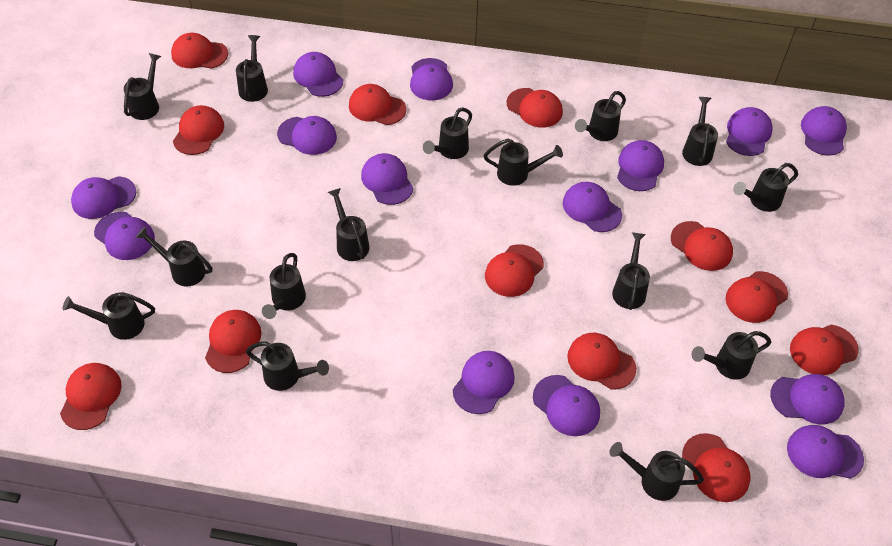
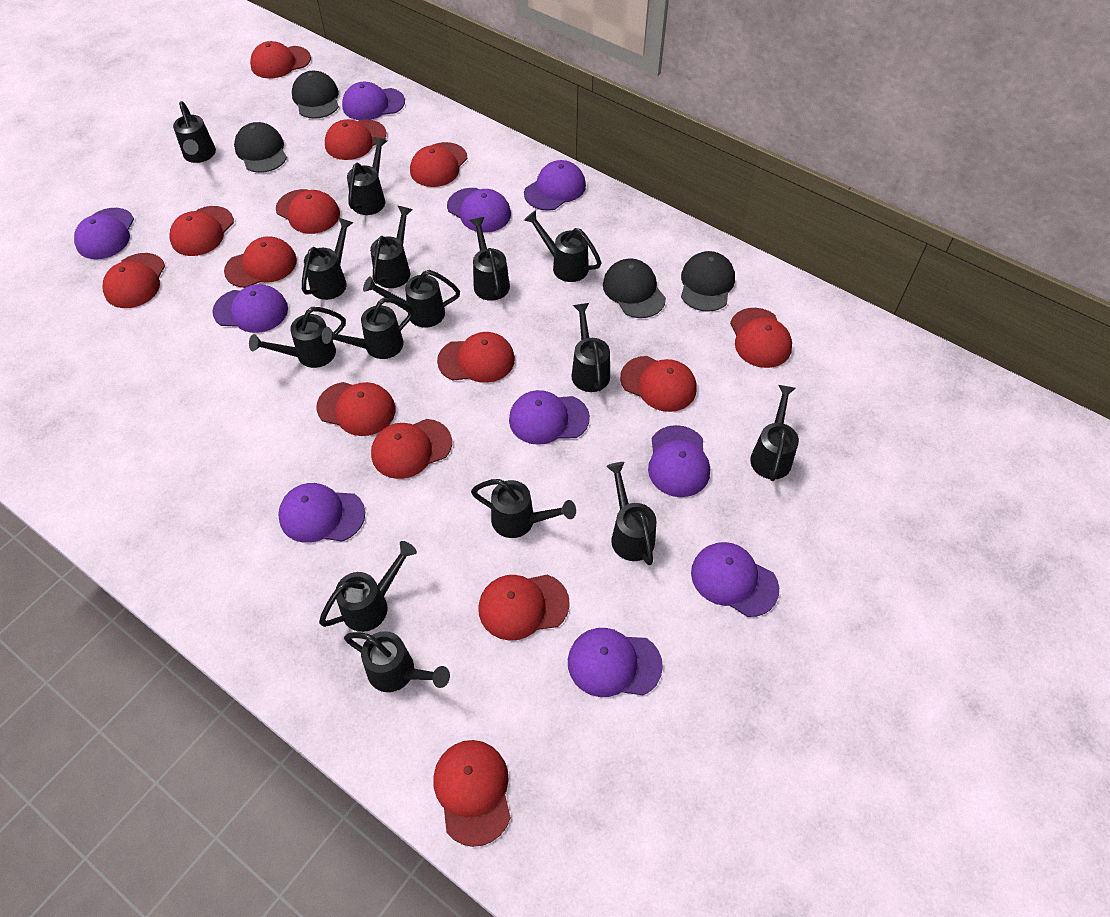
black cap: none = 0 -> [234,122,287,173] [292,71,339,119] [603,258,666,318] [681,251,735,312] = 4
purple cap: [71,176,136,219] [94,212,155,260] [277,116,337,155] [293,52,344,97] [361,153,414,205] [410,58,453,101] [453,351,515,414] [533,375,600,436] [563,182,622,232] [617,140,664,191] [726,107,773,156] [770,374,845,425] [787,425,864,479] [801,106,847,156] = 14 -> [74,208,134,259] [212,284,288,333] [278,483,365,543] [342,82,405,120] [447,188,511,233] [509,390,590,445] [524,160,586,211] [568,628,663,697] [648,425,710,497] [691,542,779,617] = 10
red cap: [60,363,122,430] [171,33,228,69] [173,105,224,155] [205,310,261,373] [349,84,406,125] [485,244,544,297] [507,88,563,128] [567,333,636,390] [671,221,733,271] [682,433,750,502] [726,271,788,323] [790,325,859,375] = 12 -> [103,253,165,308] [170,206,234,256] [224,236,297,288] [250,41,311,79] [276,189,340,234] [316,382,395,436] [325,119,386,160] [371,419,452,479] [410,142,468,187] [433,740,511,847] [437,332,515,383] [479,575,570,640] [620,356,697,412] [730,308,792,368] = 14

